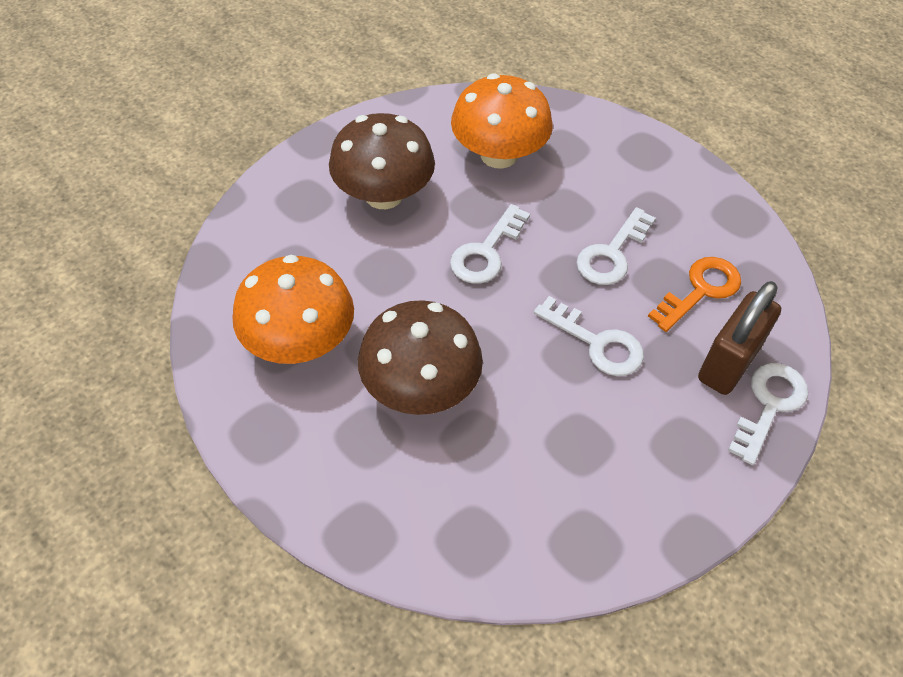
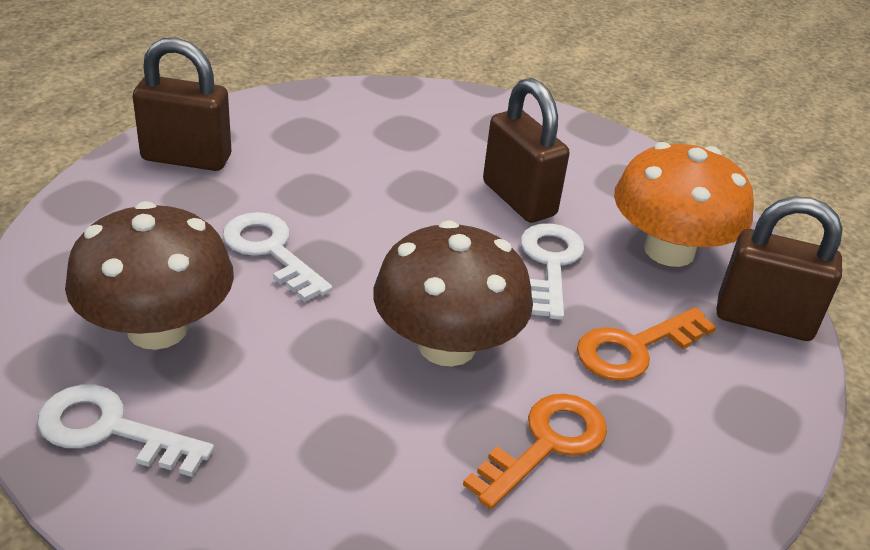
brown padlock: [698,281,781,395] = 1 -> [133,38,231,171] [483,78,570,223] [717,196,842,341] = 3
orange key: [648,257,741,332] = 1 -> [463,394,607,509] [577,307,716,381] = 2
orange mushroom: [232,255,354,364] [451,74,553,169] = 2 -> [614,142,754,267] = 1
white key: [450,204,530,284] [534,296,644,376] [576,207,656,285] [728,363,808,465] = 4 -> [37,384,214,477] [223,212,333,302] [521,223,584,320] = 3

